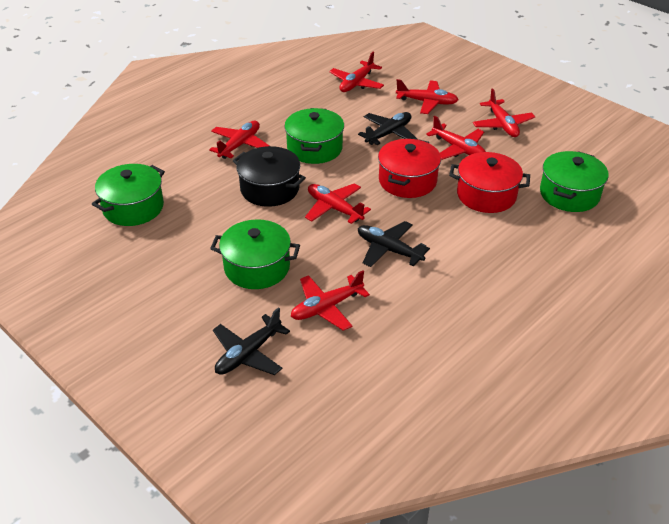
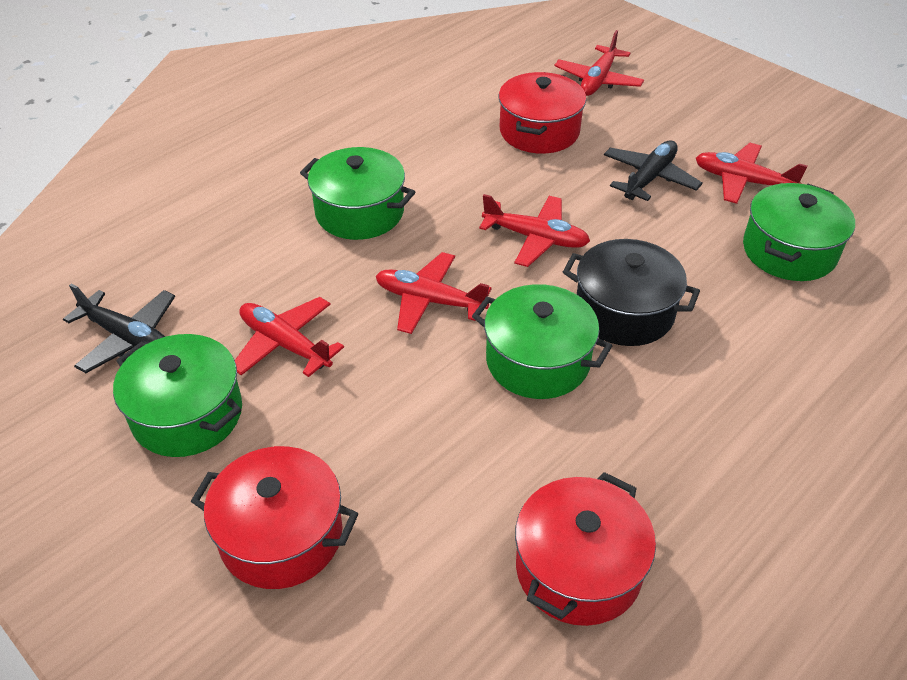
black plane: [213,307,290,375] [358,112,417,145] [358,221,430,267] = 3 -> [63,284,175,373] [604,140,702,201] = 2
red plane: [209,121,269,159] [291,271,370,331] [305,183,371,224] [329,52,384,92] [396,79,459,114] [426,116,486,160] [473,88,535,137] = 7 -> [235,297,344,377] [376,252,491,334] [479,194,590,267] [554,30,644,96] [696,143,807,204] = 5
red pot: [378,138,441,198] [449,152,530,213] = 2 -> [191,446,358,589] [499,72,586,154] [515,472,656,626] = 3

